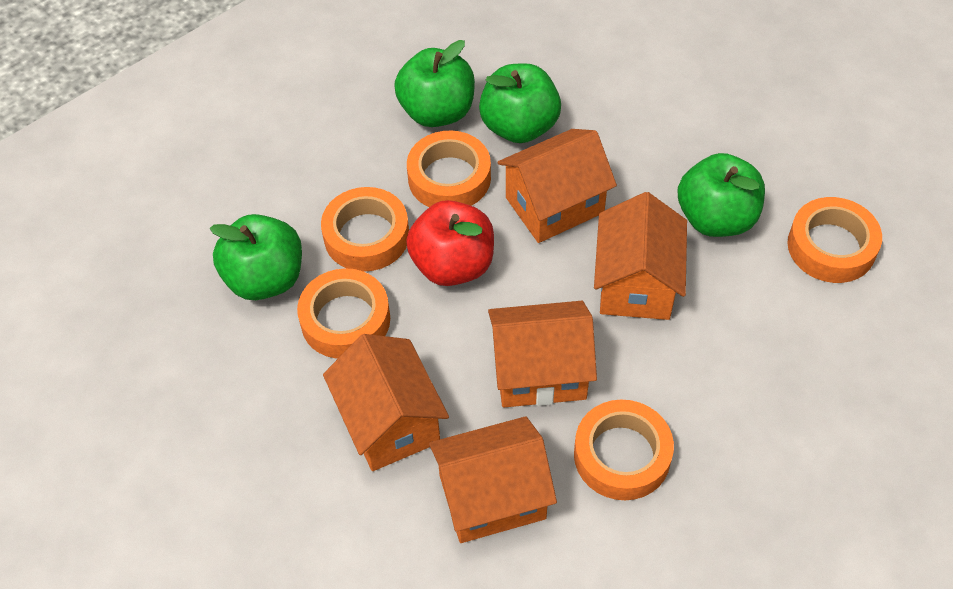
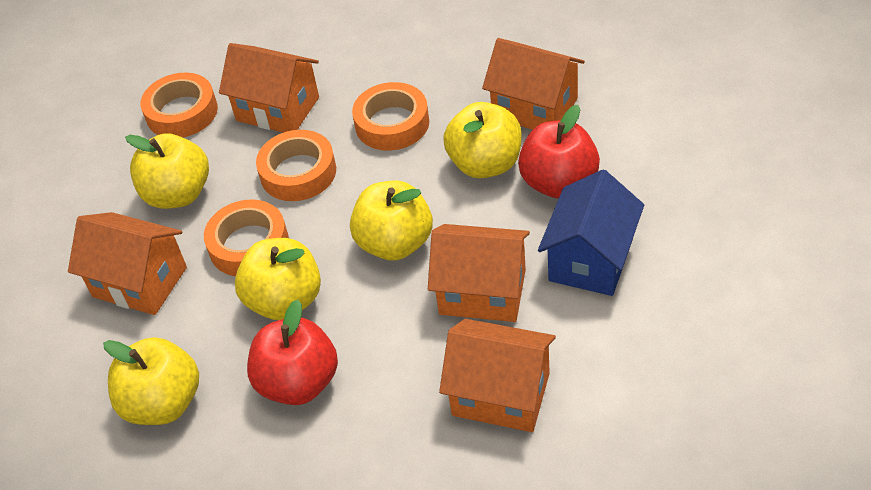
blue house: none = 0 -> [538,170,644,296] = 1
green apple: [210,214,302,300] [394,40,475,127] [479,63,561,143] [678,153,765,237] = 4 -> none = 0
orange tape: [297,269,390,359] [321,187,409,272] [407,131,491,207] [574,400,674,500] [787,197,882,283] = 5 -> [140,73,218,137] [204,199,289,276] [256,130,336,201] [352,82,429,150] = 4
red apple: [406,200,494,286] = 1 -> [247,300,338,405] [518,105,600,198] = 2
yellow apple: none = 0 -> [103,337,199,425] [125,133,209,209] [235,238,321,320] [350,180,433,261] [443,102,522,178] = 5

